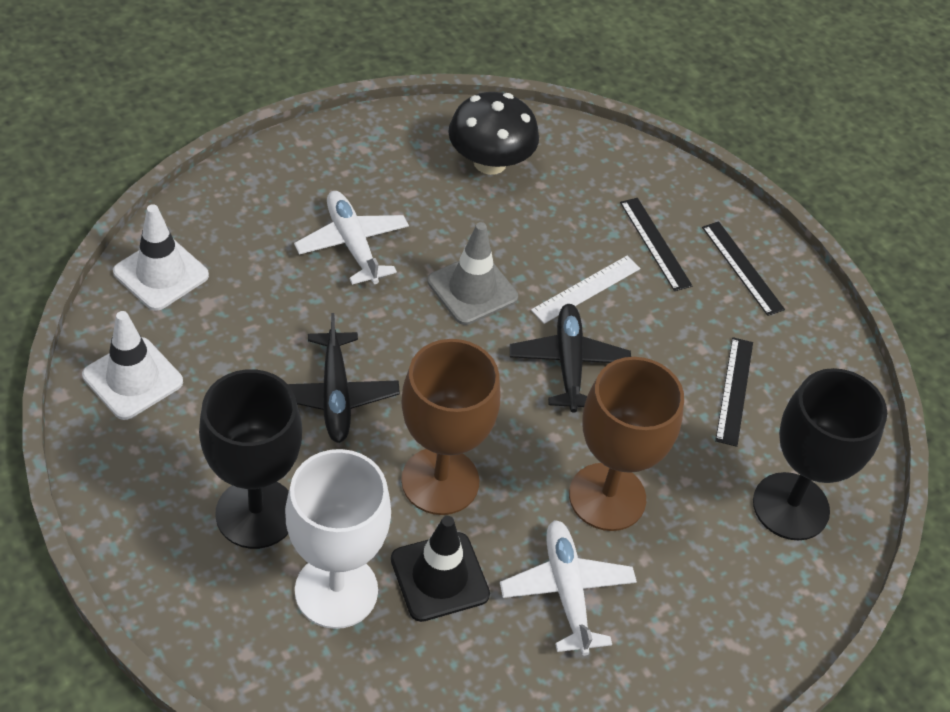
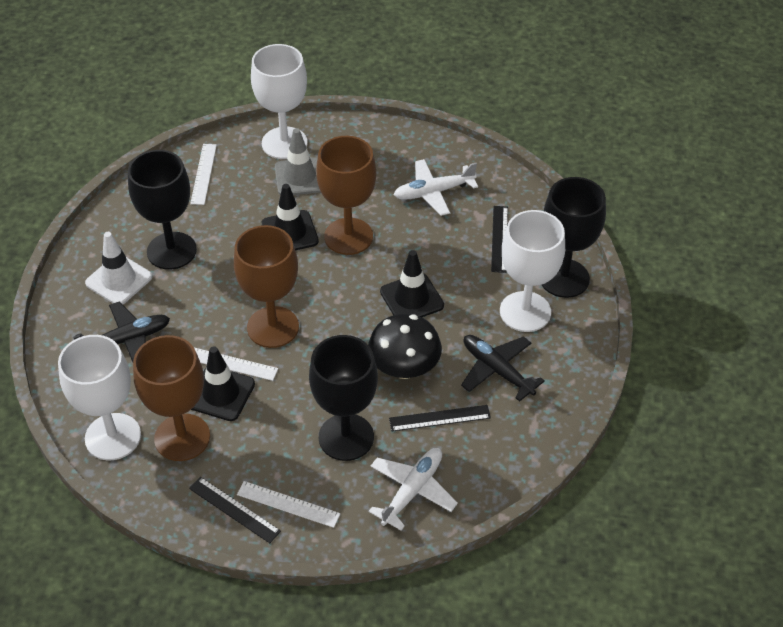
black goblet: [199,369,302,549] [753,368,887,541] = 2 -> [128,150,197,270] [309,335,378,461] [542,177,606,298] = 3
black traffic cone: [391,516,490,622] = 1 -> [191,346,255,421] [262,184,319,251] [380,250,444,317] = 3
brown goblet: [401,339,500,515] [569,357,684,531] = 2 -> [133,335,210,461] [234,225,299,348] [316,136,376,255] = 3
white goblet: [285,449,391,629] = 1 -> [58,335,141,460] [251,44,307,159] [500,210,565,332] = 3
white ruler: [531,256,640,324] = 1 -> [190,144,217,205] [194,348,278,381] [237,481,341,528] = 3
white traffic cone: [82,311,183,420] [113,204,209,311] = 2 -> [85,232,152,305] = 1

